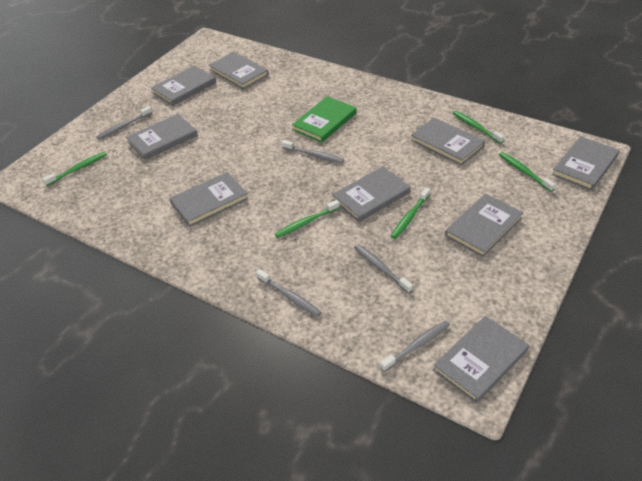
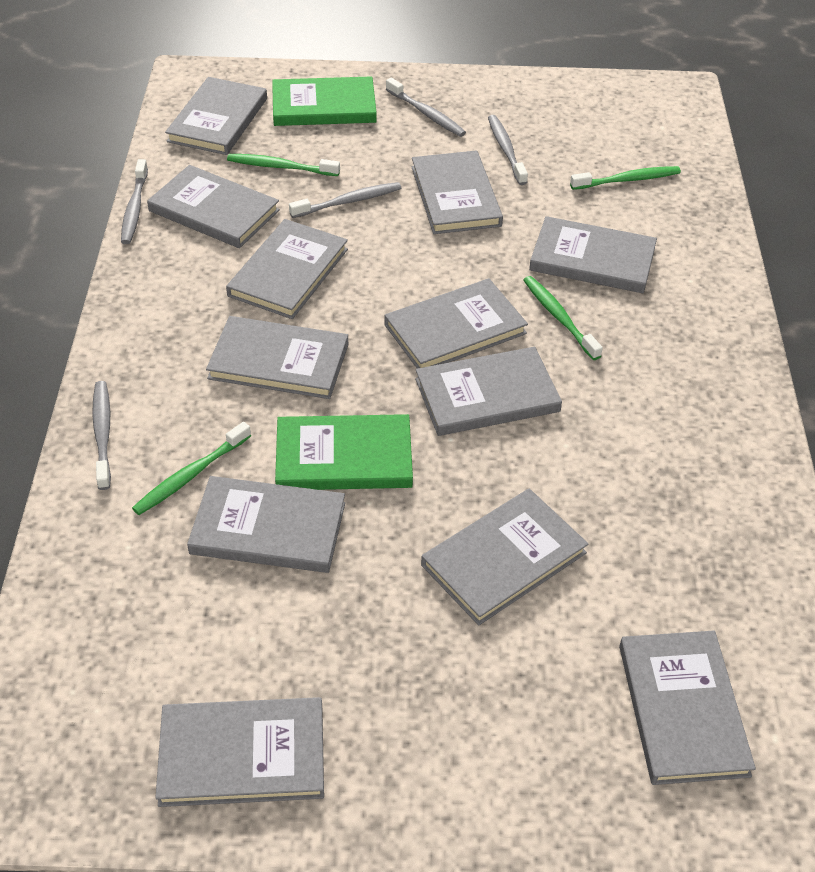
green book: [292,96,357,142] = 1 -> [272,76,377,126] [275,414,413,490] = 2
green toothbrush: [43,152,107,186] [275,200,340,238] [391,188,430,239] [453,111,504,144] [499,152,556,192] = 5 -> [132,422,251,515] [227,154,340,176] [523,276,603,360] [570,166,681,190] = 4
grey book: [126,114,198,160] [151,66,216,106] [169,172,249,227] [209,52,269,89] [332,166,411,222] [411,118,485,166] [433,316,529,403] [445,194,523,257] [552,136,619,191] = 9 -> [147,165,280,248] [155,697,324,807] [165,77,267,155] [187,476,345,573] [206,316,349,399] [226,219,348,319] [384,278,528,369] [412,150,503,234] [415,347,562,436] [421,489,589,625] [529,216,657,293] [619,631,756,785] = 12

